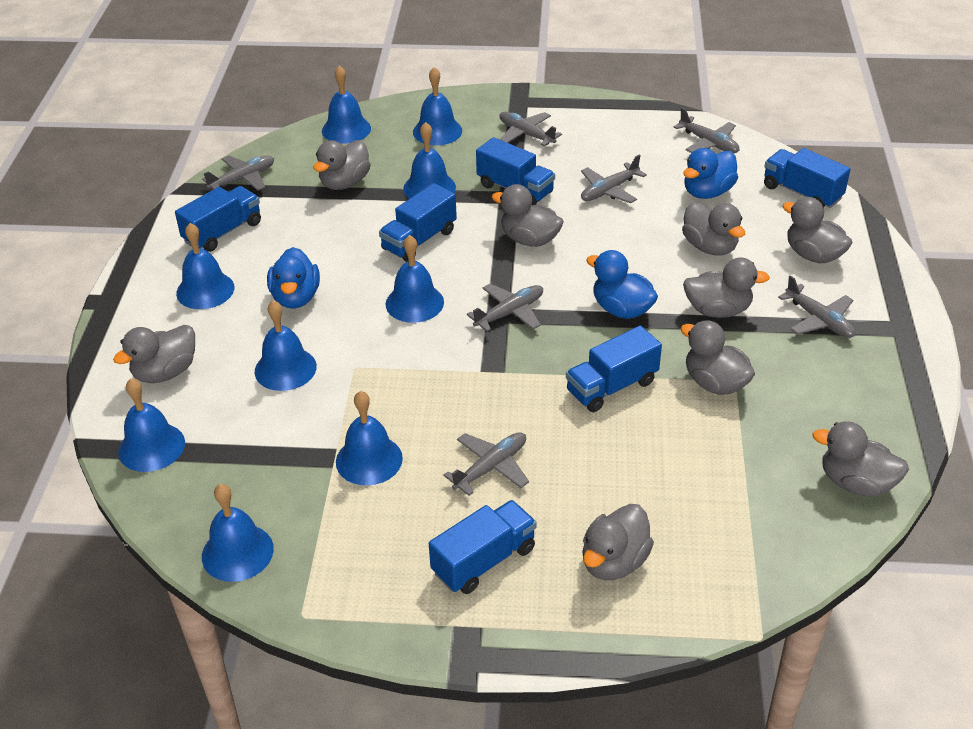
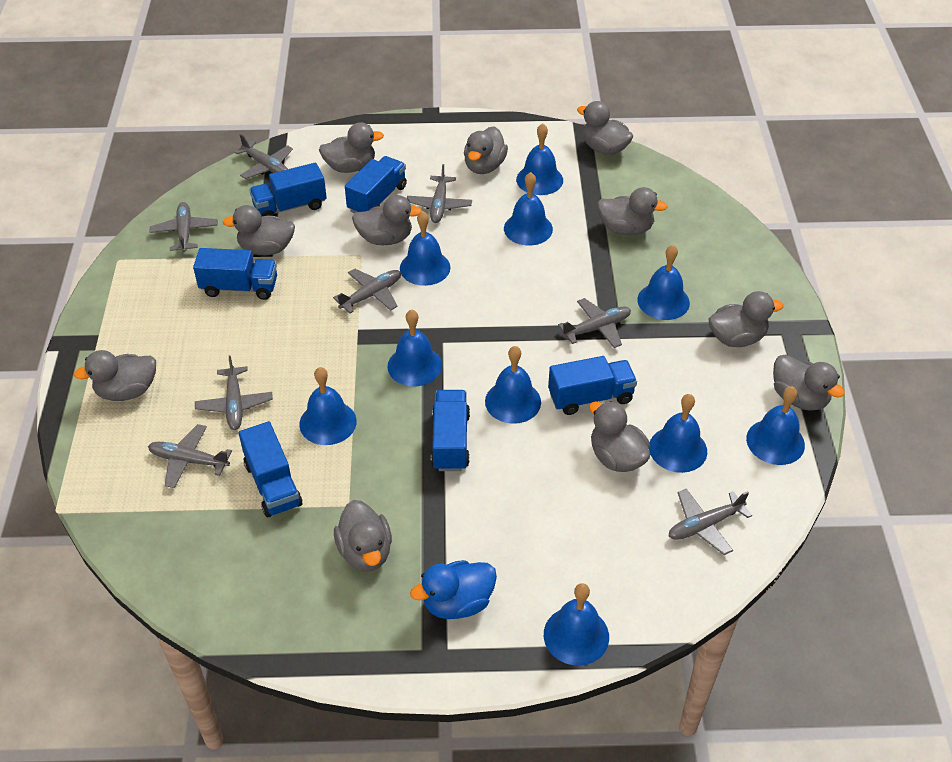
blue bell: [118,378,185,472] [176,223,234,309] [202,484,274,582] [255,300,317,391] [322,66,371,144] [336,391,403,486] [386,235,444,323] [403,122,456,199] [413,67,462,145] = 9 -> [299,367,357,445] [387,309,442,386] [400,211,450,286] [485,346,541,424] [504,172,553,246] [516,123,563,195] [544,583,609,666] [637,245,690,320] [649,394,707,473] [746,386,805,465] = 10
blue duck: [267,247,320,309] [586,250,658,319] [683,148,738,199] = 3 -> [410,560,497,619] = 1
grey duck: [113,325,195,383] [314,140,371,190] [491,184,564,247] [582,504,654,580] [680,320,755,395] [682,202,745,256] [683,257,770,318] [782,197,853,263] [812,421,909,496] = 9 -> [74,350,156,401] [223,205,295,255] [319,122,384,173] [334,500,392,571] [352,195,422,245] [464,126,508,174] [577,101,633,155] [589,401,650,472] [597,187,668,236] [708,291,783,347] [773,355,845,411] = 11
grey plane: [202,156,274,191] [444,432,529,496] [467,284,543,332] [499,112,562,146] [581,155,647,203] [673,108,739,153] [778,275,855,338] = 7 -> [148,424,232,488] [150,202,218,253] [195,355,273,430] [234,134,293,179] [333,269,401,314] [407,164,472,223] [558,298,631,348] [668,489,752,555] = 8

